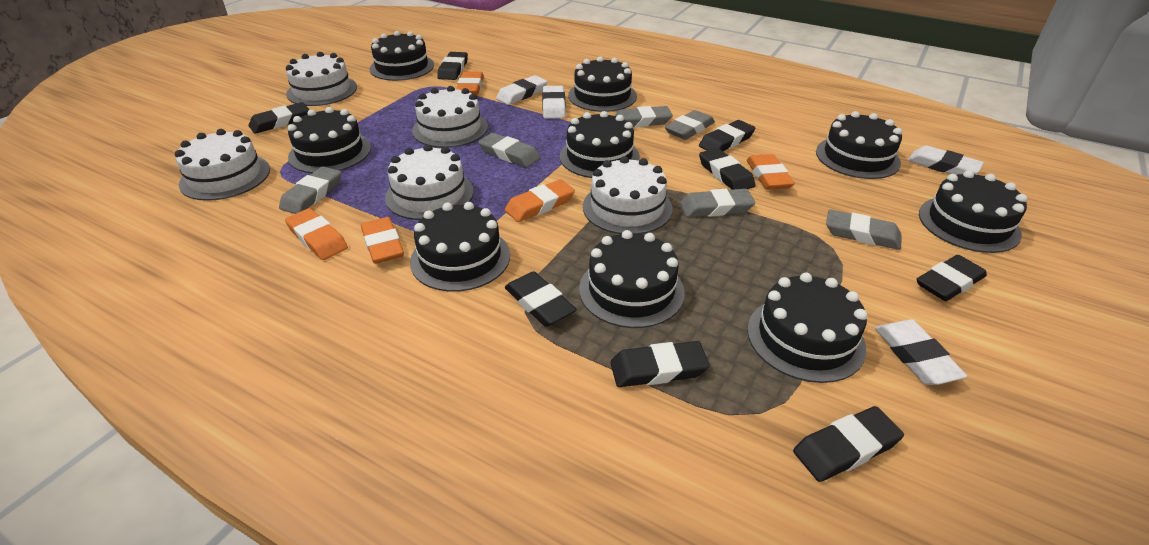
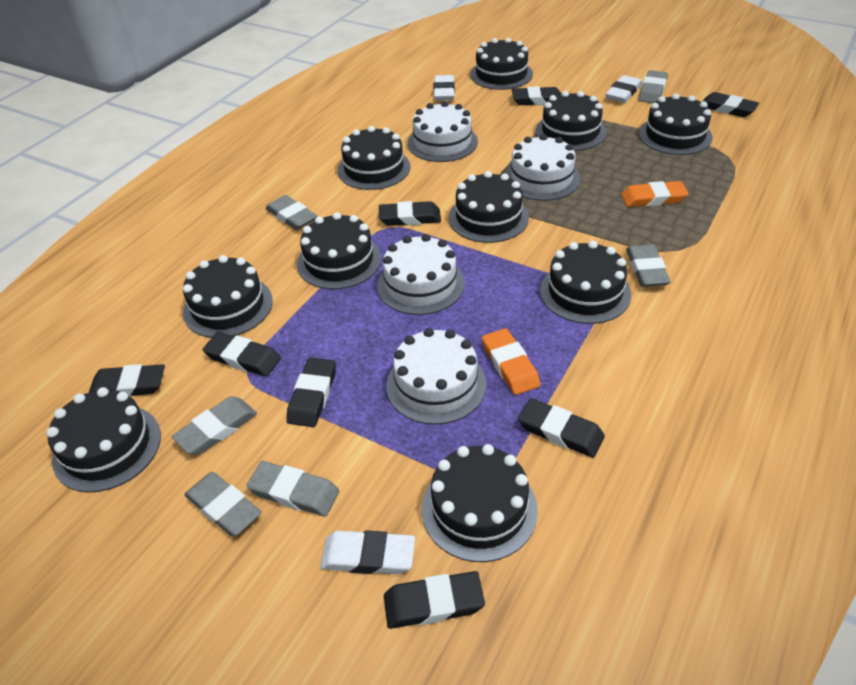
black cake: [288,107,371,173] [369,31,434,81] [410,202,510,292] [560,111,640,178] [568,56,637,112] [579,230,685,328] [747,273,867,383] [816,111,902,179] [919,170,1027,253] = 9 -> [46,387,161,492] [183,255,273,338] [297,212,381,289] [338,126,411,190] [422,444,538,562] [449,171,529,243] [470,38,533,90] [535,91,606,151] [540,241,631,324] [639,94,713,155] = 10
orange eraser: [285,208,348,260] [361,217,404,264] [456,72,484,96] [505,179,575,222] [747,154,795,190] = 5 -> [482,328,540,395] [621,181,689,207] = 2
white cake: [175,129,270,201] [286,52,357,106] [385,144,474,220] [412,86,488,148] [583,156,673,234] = 5 -> [377,234,465,315] [386,328,486,425] [408,101,478,162] [505,134,580,201] = 4
white eraser: [496,75,548,105] [542,86,566,119] [875,320,968,385] [908,145,984,175] = 4 -> [320,531,415,574] [434,75,455,101] [606,75,642,103] = 3

